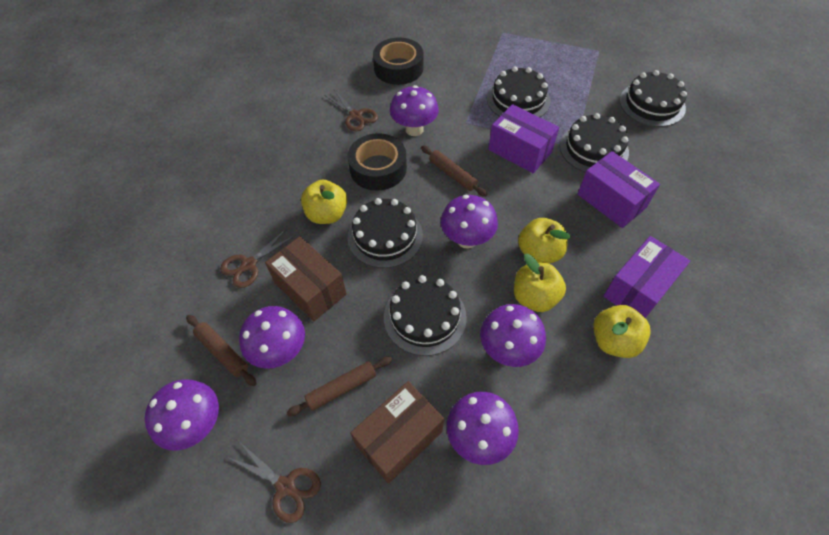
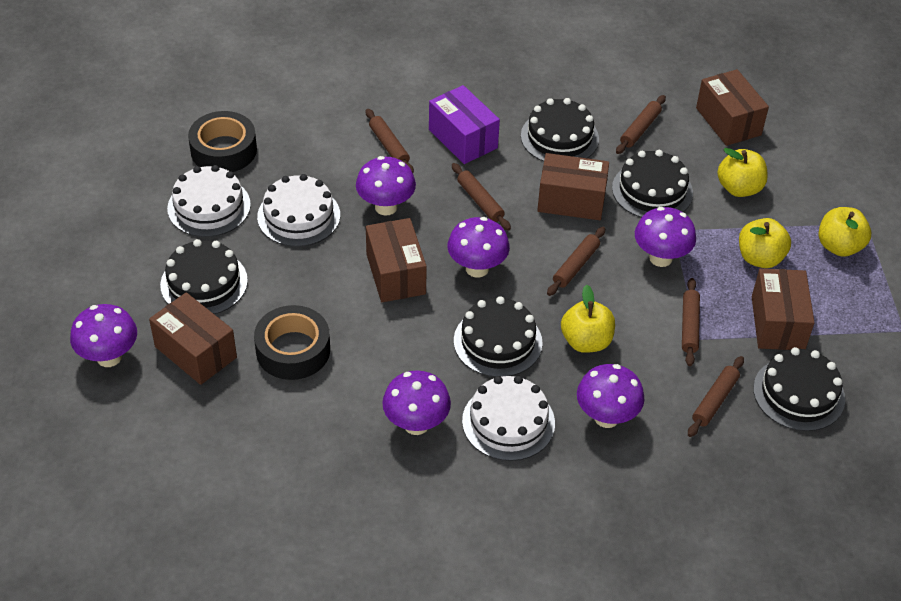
brown box: [265,236,347,321] [350,381,444,484] = 2 -> [149,292,237,385] [366,218,427,302] [537,153,609,220] [696,69,769,146] [752,268,815,350] = 5
brown rolling pin: [186,315,257,386] [287,356,392,417] [421,145,487,197] = 3 -> [366,109,414,173] [452,163,511,230] [547,227,605,296] [616,95,666,154] [682,278,700,366] [688,356,744,437] = 6
brown scissors: [220,228,296,288] [229,442,321,523] [324,90,378,131] = 3 -> none = 0
purple box: [488,104,559,173] [578,151,660,228] [603,236,690,318] = 3 -> [429,85,500,164] = 1
white cake: none = 0 -> [167,165,251,237] [257,174,340,247] [462,376,555,461] = 3

